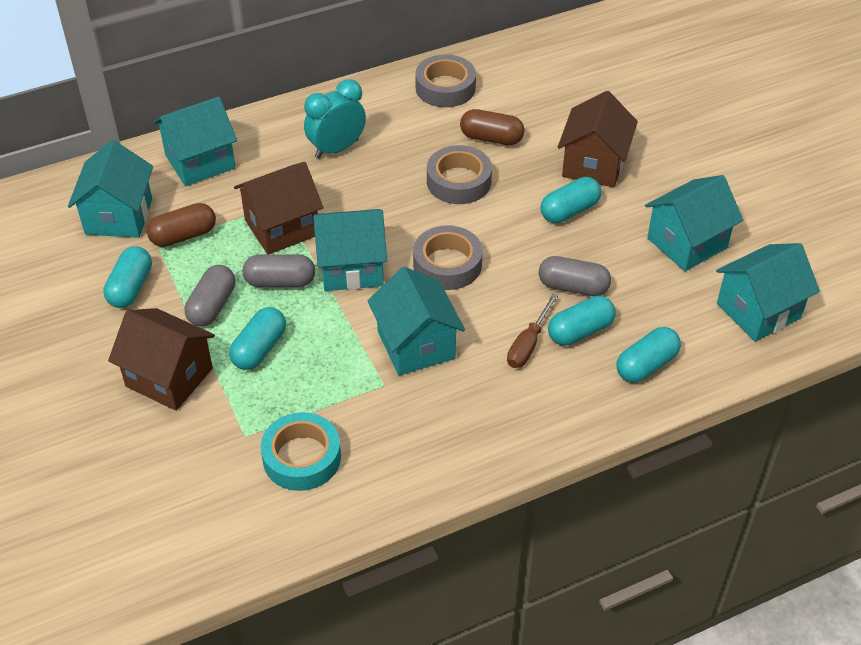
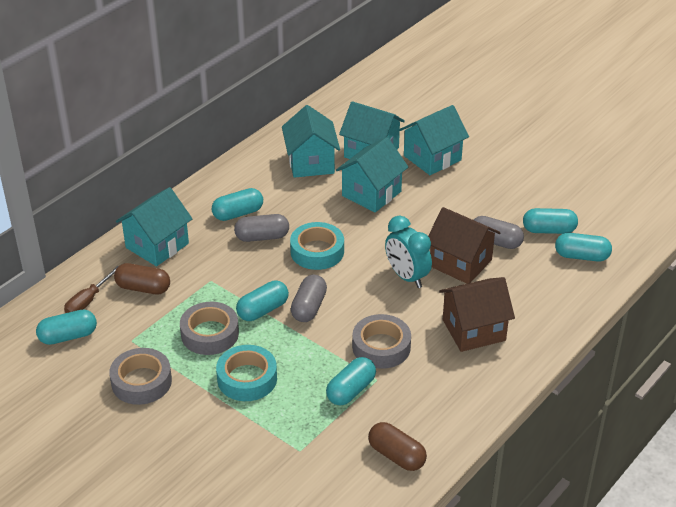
brown house: [108,308,215,411] [234,162,324,255] [558,91,638,188] = 3 -> [428,207,501,284] [439,277,515,352] = 2
turquoise capsule: [103,246,152,308] [229,307,286,370] [541,177,601,223] [548,296,616,346] [617,327,681,383] = 5 -> [36,310,97,345] [212,188,263,221] [236,281,289,321] [326,357,376,406] [523,208,578,234] [555,233,612,262] = 6
turquoise house: [68,140,153,238] [153,97,237,186] [313,209,387,291] [368,267,465,376] [645,175,743,271] [716,243,820,342] = 6 -> [116,187,192,266] [282,105,340,178] [336,137,408,213] [339,101,405,159] [399,105,469,175] = 5
turquoise tape: [261,412,341,491] = 1 -> [216,345,277,401] [290,222,344,270] = 2

